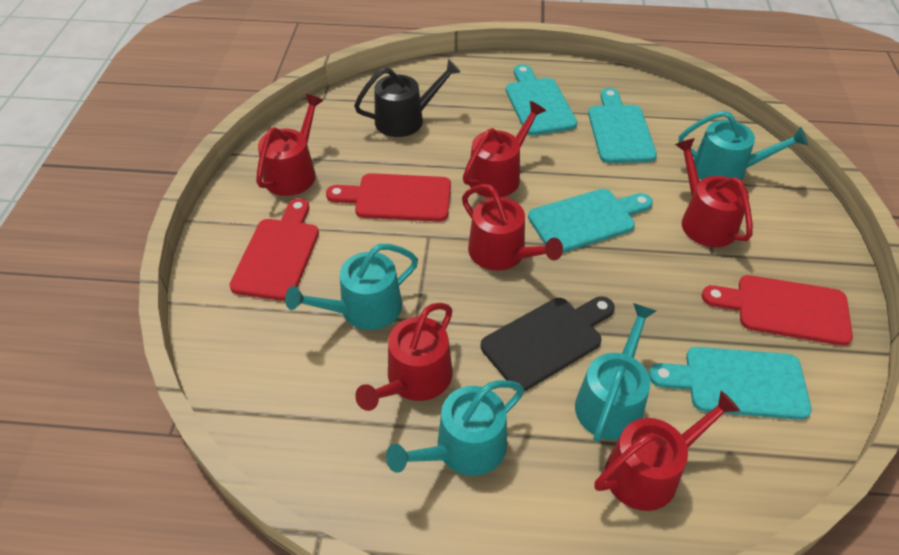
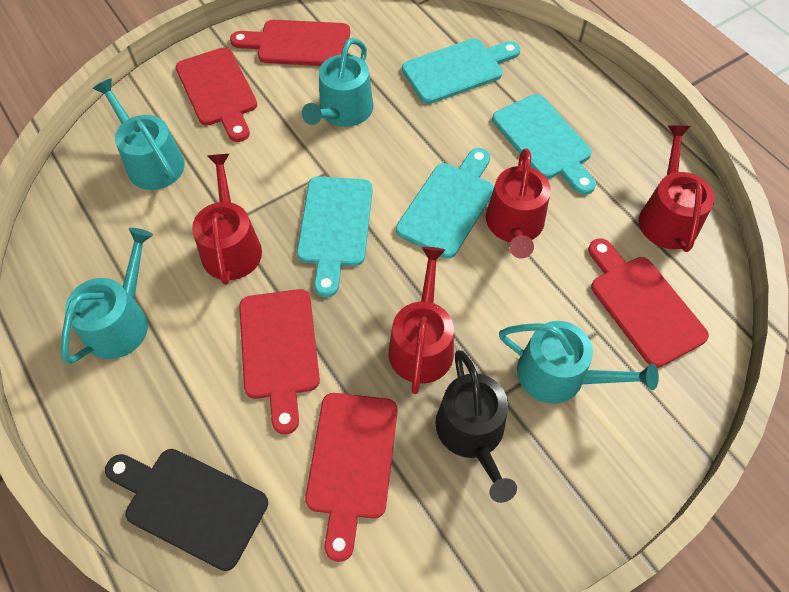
red cutting board: [230,198,319,301] [326,173,451,222] [702,275,853,346] = 3 -> [176,47,257,142] [230,20,350,66] [239,289,320,434] [305,393,398,562] [588,238,709,368] = 5
red watering can: [256,94,324,196] [355,303,452,411] [462,184,563,271] [463,101,546,198] [594,391,740,511] [675,138,753,247] = 6 -> [192,154,262,285] [389,247,454,394] [486,148,551,258] [639,125,715,252] = 4

